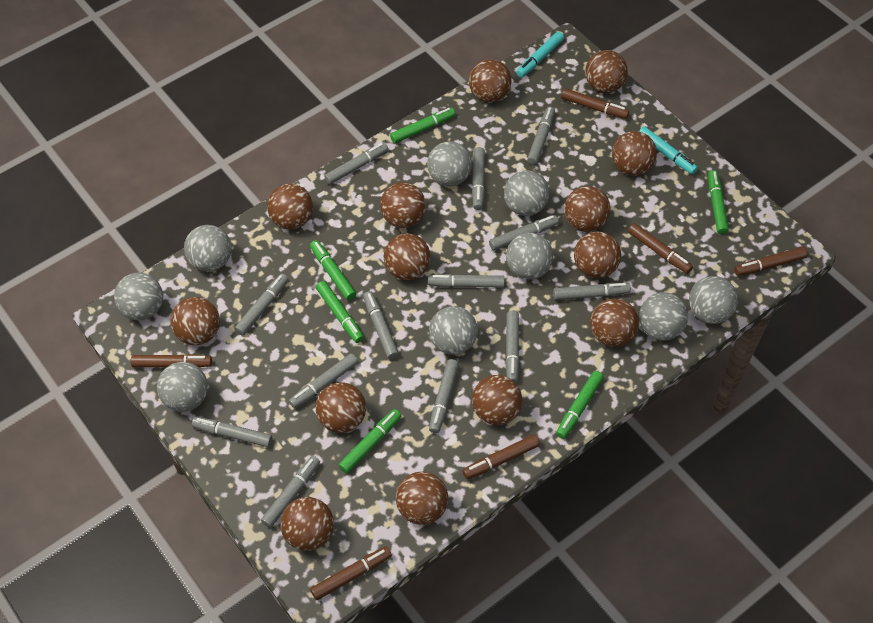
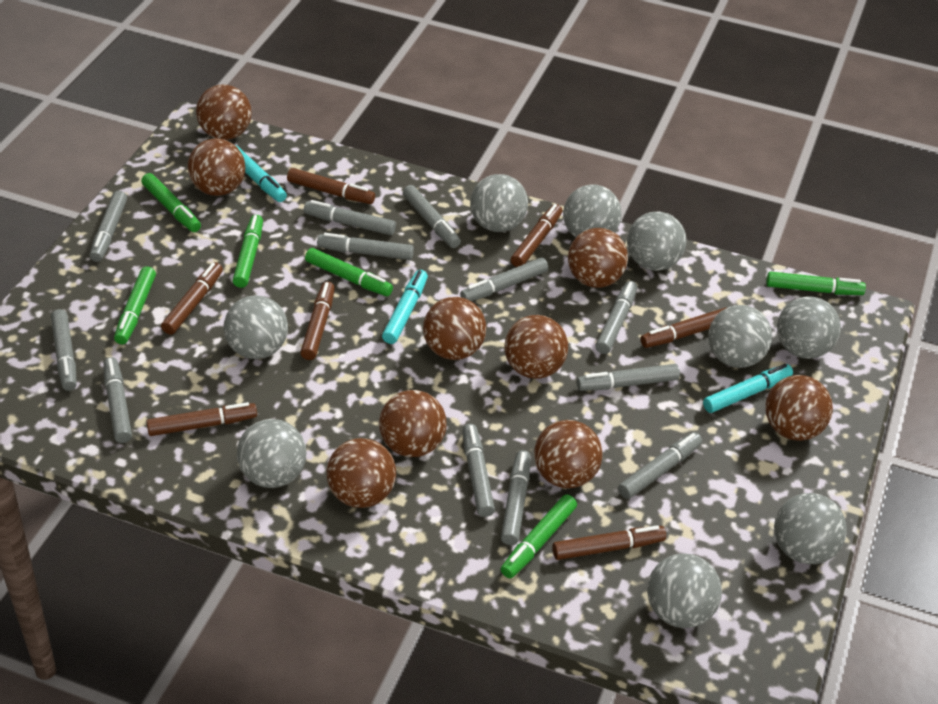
brown ball: [170,297,220,345] [267,184,313,230] [280,497,334,551] [316,382,366,433] [380,182,426,228] [384,233,431,280] [396,472,448,525] [469,59,512,102] [472,375,522,425] [564,186,610,232] [574,231,621,278] [585,50,628,93] [590,298,639,347] [612,131,657,176] = 14 -> [188,138,245,196] [196,85,252,140] [326,438,396,508] [379,390,447,457] [423,297,486,360] [504,315,568,379] [534,420,603,488] [568,228,628,288] [765,375,833,441] = 9
brown marker: [131,354,212,367] [310,546,392,600] [462,434,540,479] [561,88,629,119] [628,223,693,274] [734,247,807,276] = 6 -> [146,402,257,436] [161,262,223,335] [287,168,375,204] [300,282,335,360] [511,204,562,267] [552,525,666,560] [640,307,726,348] = 7
grey marker: [192,417,272,447] [235,274,289,335] [261,456,320,528] [289,354,358,408] [324,142,388,184] [363,291,399,359] [428,274,505,288] [429,359,459,433] [472,147,485,210] [489,215,559,250] [505,311,520,383] [527,107,555,165] [553,283,631,300] = 13 -> [51,309,77,391] [90,191,127,262] [103,357,132,443] [304,200,396,235] [317,233,414,260] [403,185,461,248] [460,258,548,301] [462,424,495,517] [501,450,531,545] [577,364,680,391] [595,281,637,354] [618,432,702,499] = 12
turquoise marker: [516,32,564,78] [639,126,698,174] = 2 -> [235,145,287,202] [382,270,428,344] [703,364,793,413] = 3

